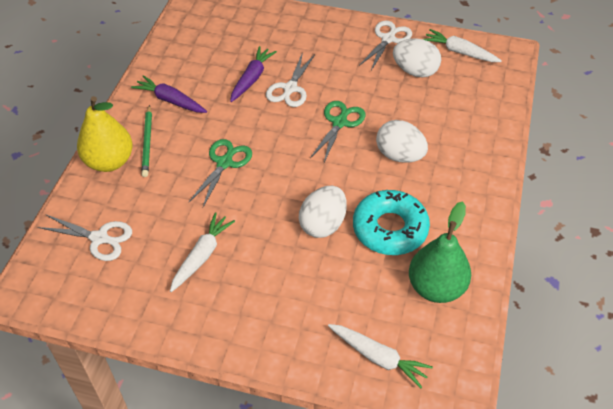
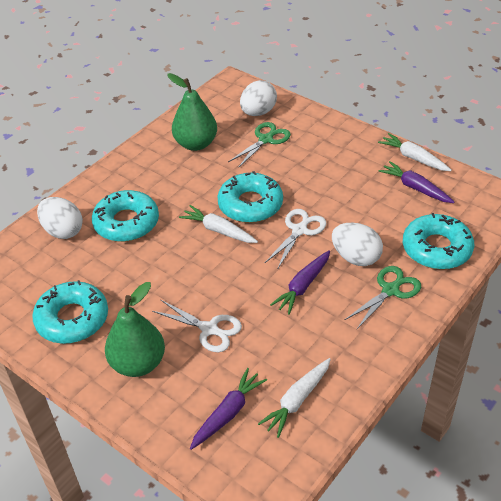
green pear: [409,201,471,303] = 1 -> [105,282,165,377] [167,73,217,151] = 2
green pencil: [141,105,152,177] = 1 -> none = 0
purple carrot: [131,75,207,113] [230,46,277,102] = 2 -> [190,368,267,450] [270,250,330,315] [378,161,454,203] = 3
turquoise donut: [353,190,430,255] = 1 -> [32,280,108,344] [92,190,159,242] [217,171,283,223] [403,213,474,269] = 4
white scissors: [37,214,132,261] [266,52,315,107] [359,20,412,70] = 3 -> [152,299,242,352] [265,209,326,268] = 2
yellow pear: [77,96,133,172] = 1 -> none = 0

